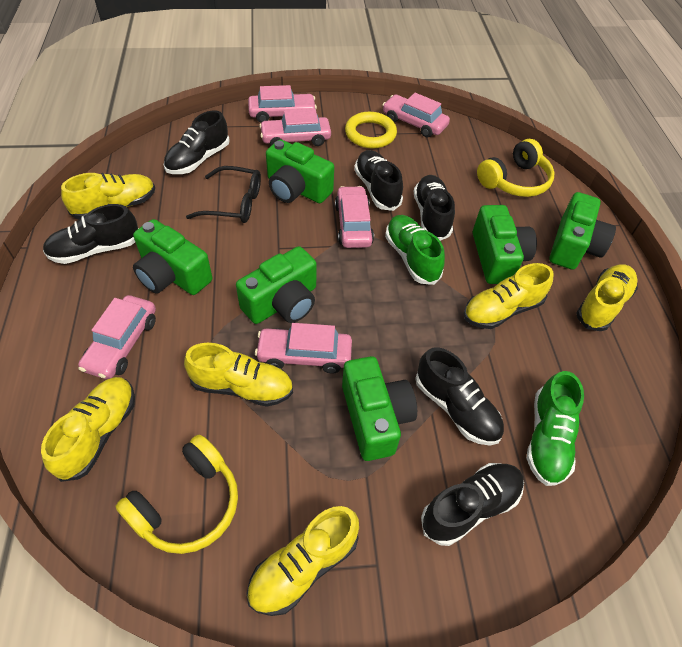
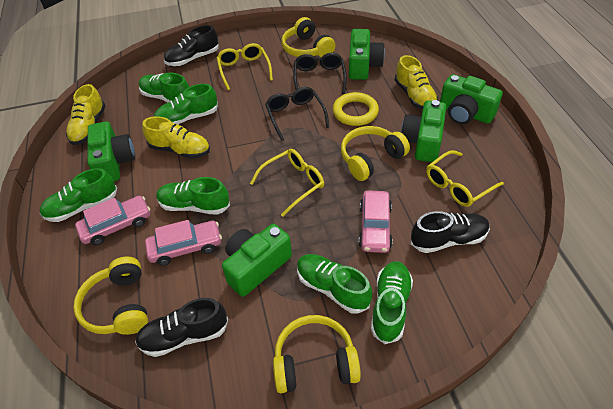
black glasses: [186,166,261,223] = 1 -> [265,87,329,141] [293,53,347,94] = 2
black shoe: [43,204,139,264] [164,110,230,174] [354,150,403,211] [413,175,455,241] [415,347,504,446] [421,463,524,546] = 6 -> [135,298,228,357] [164,25,219,66] [411,211,490,253] = 3
green camera: [133,219,212,295] [236,246,317,324] [266,139,334,203] [342,356,417,461] [473,205,537,284] [549,192,616,270] = 6 -> [87,121,135,181] [222,224,292,297] [349,29,385,80] [401,100,446,162] [440,74,503,124] = 5
green shoe: [385,215,445,285] [527,371,584,486] = 2 -> [40,168,117,222] [139,73,189,103] [154,84,218,124] [156,177,230,215] [297,254,372,314] [371,261,413,344] = 6
pink car: [78,295,156,380] [248,85,317,123] [255,323,352,374] [259,109,331,146] [335,186,374,248] [383,93,450,137] = 6 -> [75,196,150,246] [145,220,222,266] [359,190,393,253] = 3
yellow glasses: none = 0 -> [216,43,273,90] [250,149,324,217] [426,150,504,207] = 3
yellow headphones: [115,435,238,554] [477,139,555,197] = 2 -> [73,257,148,335] [273,315,361,393] [281,17,335,57] [341,126,410,181] = 4
yellow shoe: [41,377,135,482] [61,173,155,219] [184,343,293,407] [246,506,359,616] [463,263,553,329] [576,264,638,331] = 6 -> [66,84,105,145] [142,116,210,159] [395,55,438,110] = 3

